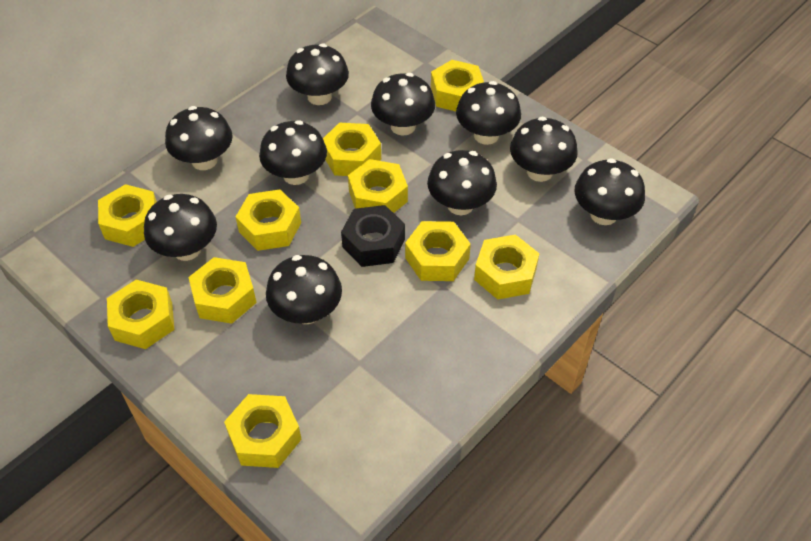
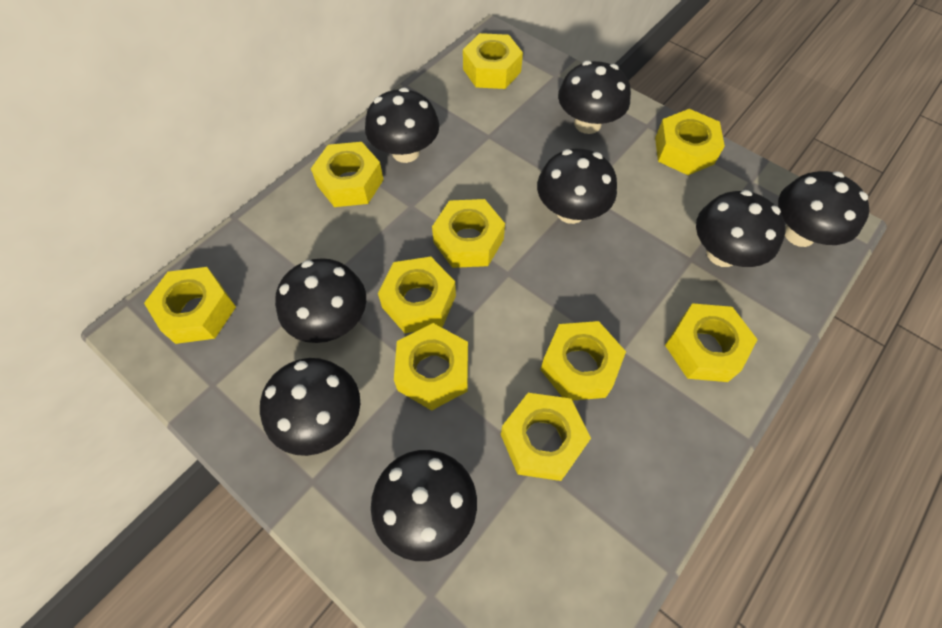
black mushroom: [144,194,217,261] [165,106,233,170] [259,120,327,185] [266,255,342,324] [286,44,349,105] [371,73,435,136] [427,150,497,215] [456,81,521,145] [510,117,578,182] [575,158,645,225] = 10 -> [260,358,360,456] [275,258,366,343] [365,88,439,163] [371,450,477,561] [537,148,617,224] [558,61,631,134] [696,190,786,267] [778,171,869,247] = 8
black nut: [341,205,405,267] = 1 -> none = 0

